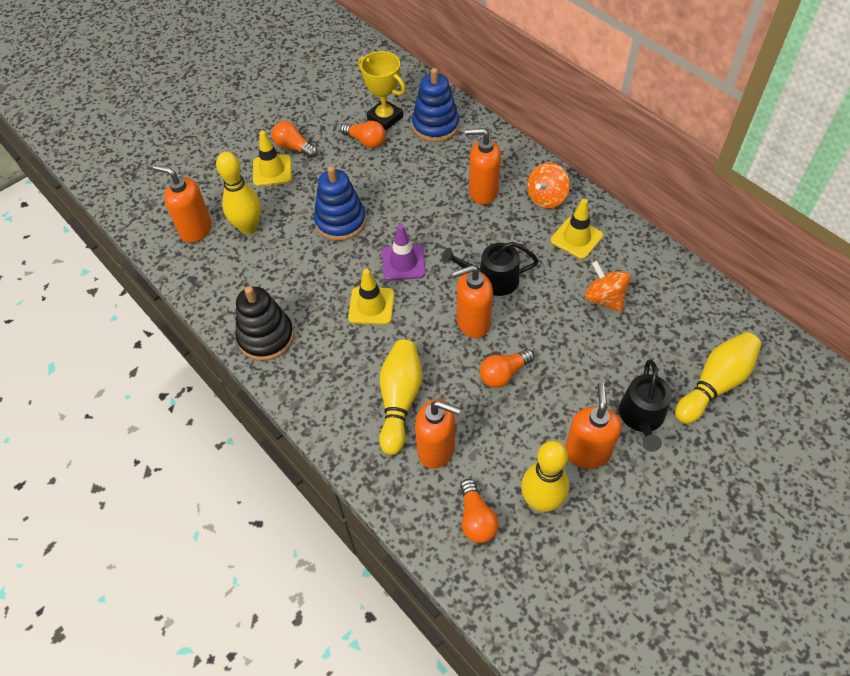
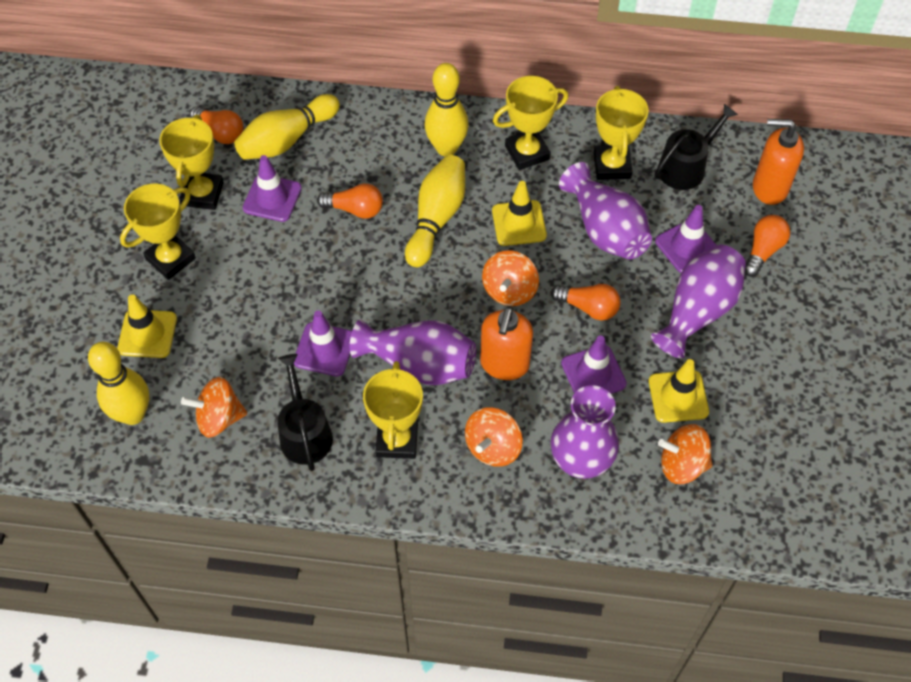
black stacking toy: [235,286,294,361] = 1 -> none = 0
blue stacking toy: [314,166,366,241] [412,68,459,142] = 2 -> none = 0
orange soap dispenser: [153,165,212,243] [415,399,461,469] [452,265,493,338] [465,128,501,205] [565,382,622,469] = 5 -> [480,307,533,380] [753,119,804,205] = 2
orange spinning top: [527,162,570,209] [585,261,631,312] = 2 -> [181,377,247,438] [465,407,523,467] [482,250,539,306] [658,424,713,484] = 4
purple traffic cone: [382,224,426,281] = 1 -> [243,155,302,222] [294,311,352,376] [561,335,627,394] [655,205,717,273] = 4
purple vase: none = 0 -> [350,319,476,385] [551,385,619,479] [559,162,652,259] [651,245,746,358] = 4
yellow trophy: [358,51,406,131] = 1 -> [120,184,196,280] [159,115,224,210] [363,361,423,459] [493,76,569,170] [594,86,649,180] = 5

